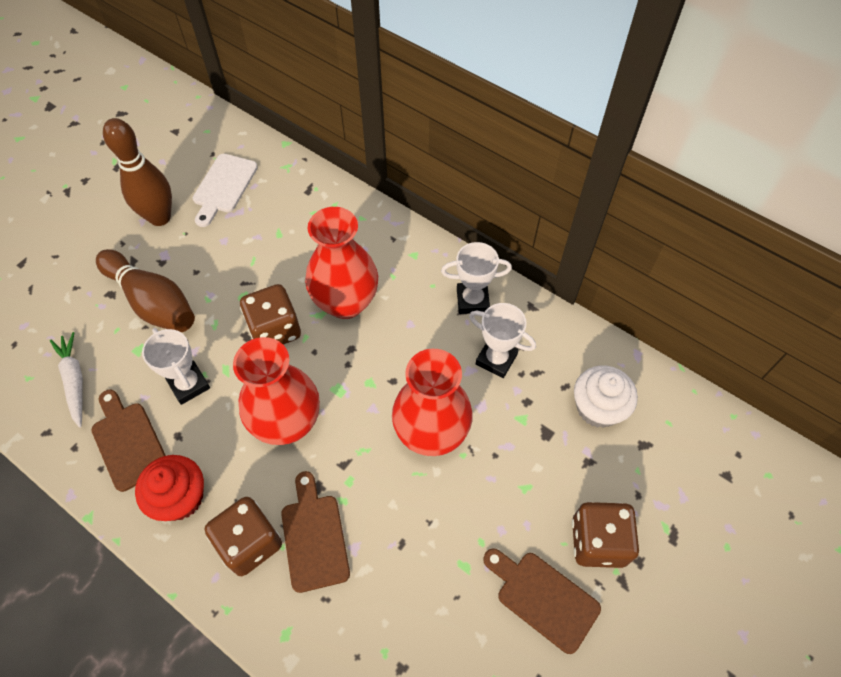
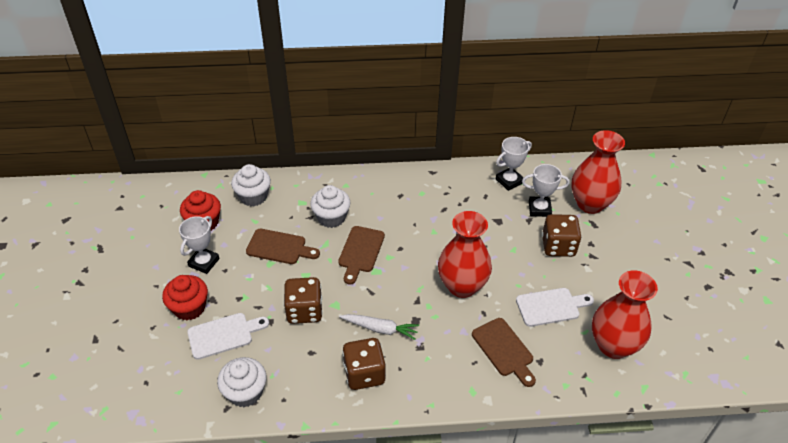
brown bowling pin: [96,249,195,332] [103,118,172,226] = 2 -> none = 0
red cupcake: [135,455,204,521] = 1 -> [162,275,208,320] [180,190,221,231] = 2
white cupcake: [574,365,638,428] = 1 -> [217,357,267,407] [231,164,271,206] [310,185,350,228] = 3
white cutting board: [193,154,258,227] = 1 -> [187,313,269,360] [516,288,594,327] = 2

